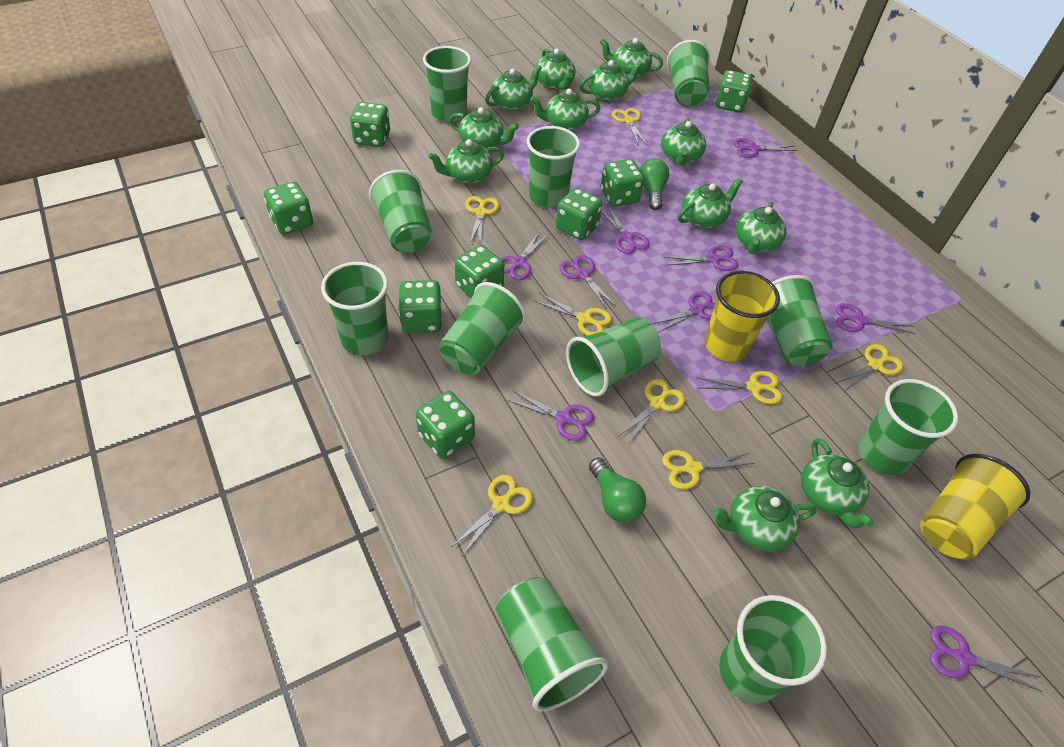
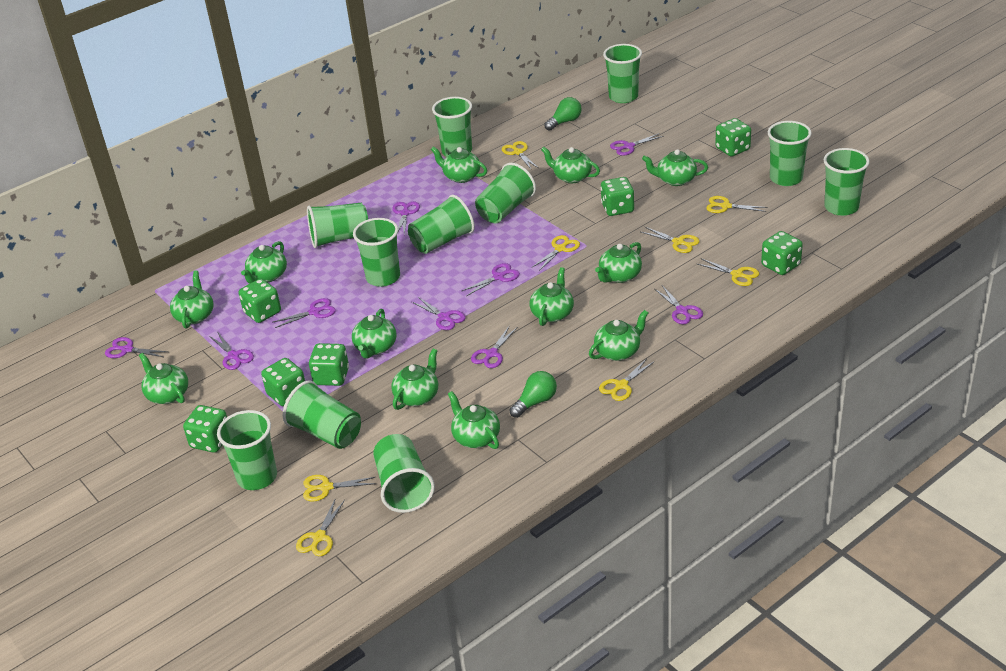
green dice: [264,182,313,235] [350,102,390,147] [399,280,442,333] [416,391,475,459] [455,245,504,298] [556,188,603,240] [601,159,644,206] [716,70,752,113] = 8 -> [183,405,227,453] [238,279,281,323] [261,358,305,406] [309,343,349,386] [601,177,634,216] [715,118,751,157] [761,231,803,275] = 7
yellow cup: [705,271,780,361] [920,454,1030,559] = 2 -> none = 0

